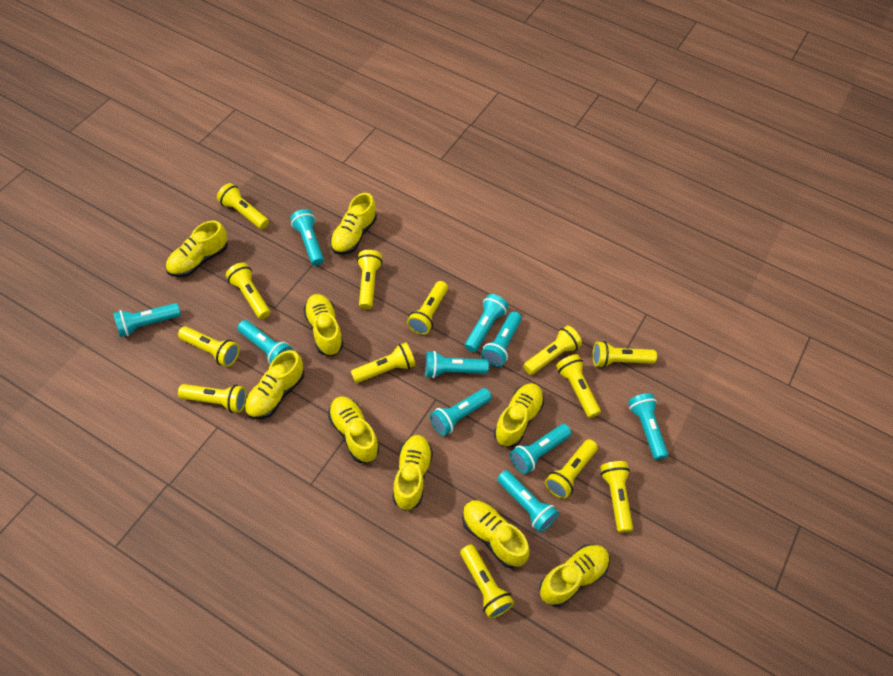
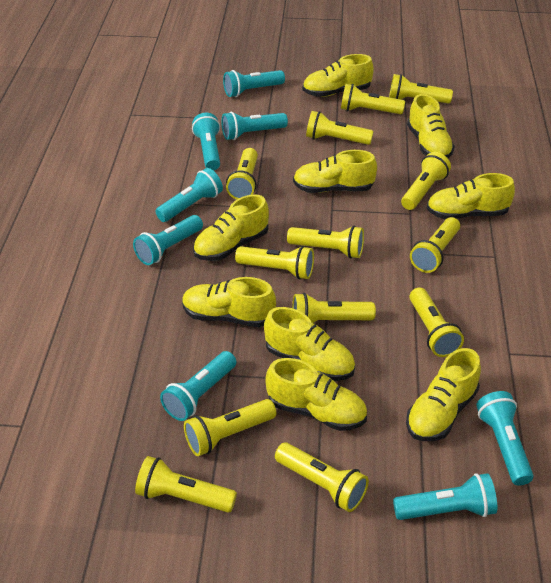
turquoise flashlight: [113,303,181,337] [237,320,293,364] [290,209,324,266] [425,351,489,378] [430,388,492,436] [465,294,509,352] [481,311,522,367] [497,470,559,532] [510,424,571,474] [628,393,668,460] = 10 -> [133,215,203,265] [155,168,223,222] [160,351,236,421] [192,113,220,171] [222,112,288,140] [223,70,285,97] [393,473,497,520] [476,391,534,486] = 8

